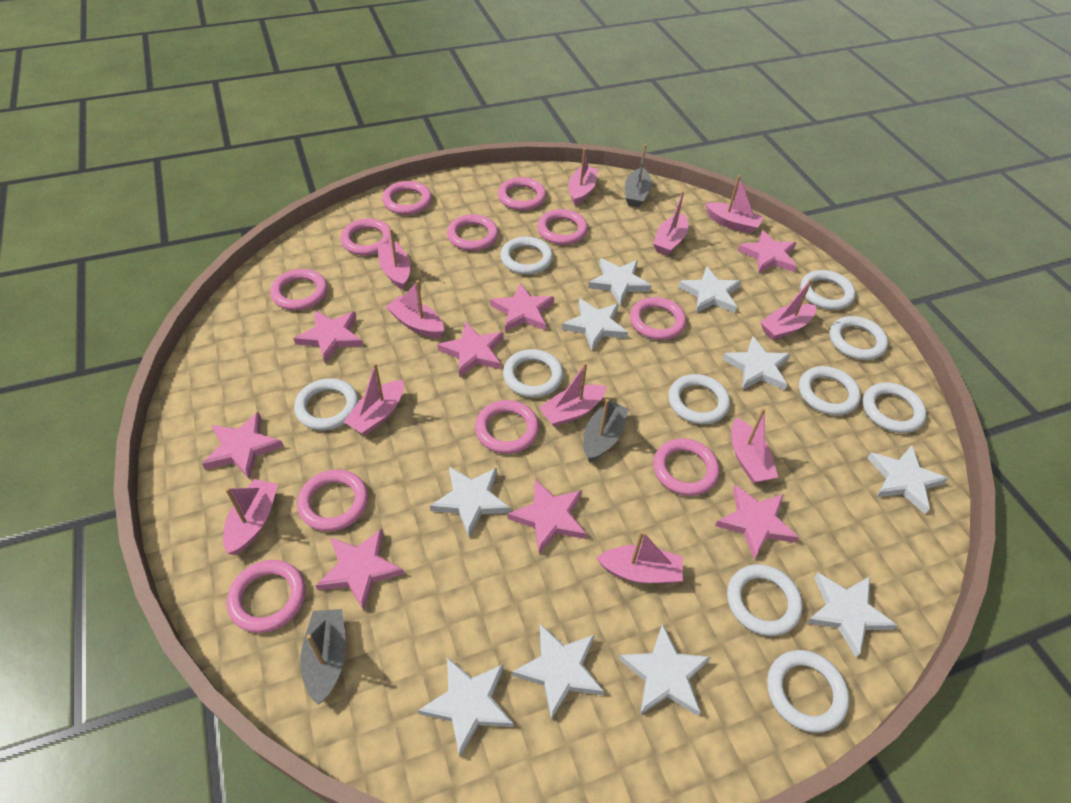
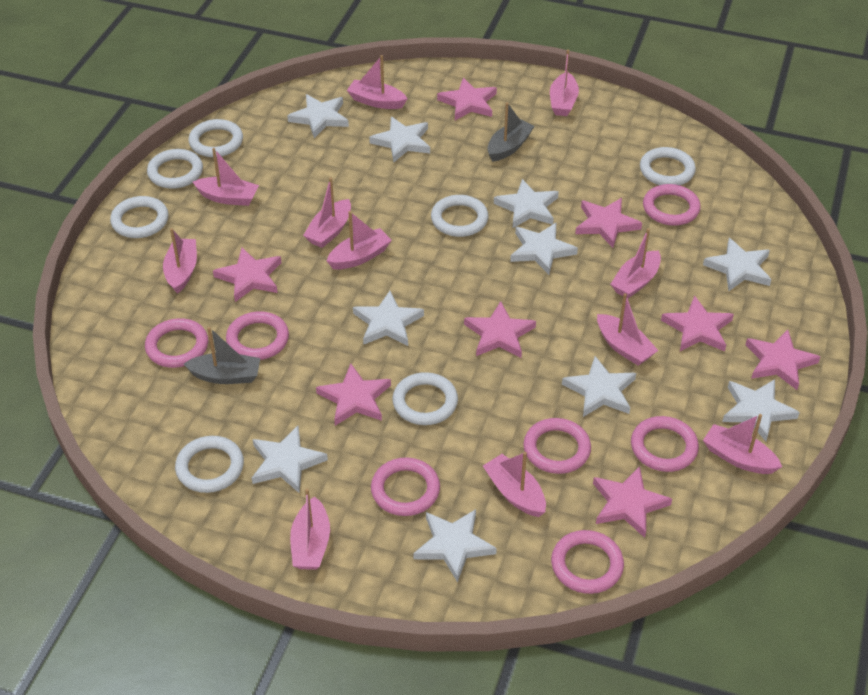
grey boat: [300,609,346,705] [583,399,629,462] [625,144,652,207] = 3 -> [184,327,260,384] [487,102,535,162] = 2
pink ring: [227,560,306,633] [270,269,328,310] [297,469,368,532] [341,218,390,256] [382,181,432,215] [447,214,498,251] [475,400,539,454] [498,177,546,211] [537,209,588,245] [630,297,686,340] [653,438,719,496] = 11 -> [145,318,208,368] [226,311,289,360] [371,457,440,516] [523,418,591,474] [551,530,624,594] [631,416,699,472] [643,184,700,226] = 7
white ring: [294,378,359,430] [500,236,553,275] [503,349,563,398] [668,374,730,424] [727,564,803,636] [767,650,849,733] [799,366,861,415] [801,270,856,310] [829,316,888,360] [863,382,927,433] = 10 -> [110,196,169,238] [147,149,203,189] [175,436,244,493] [189,119,243,157] [392,372,458,425] [431,195,488,237] [640,147,696,185] = 7

